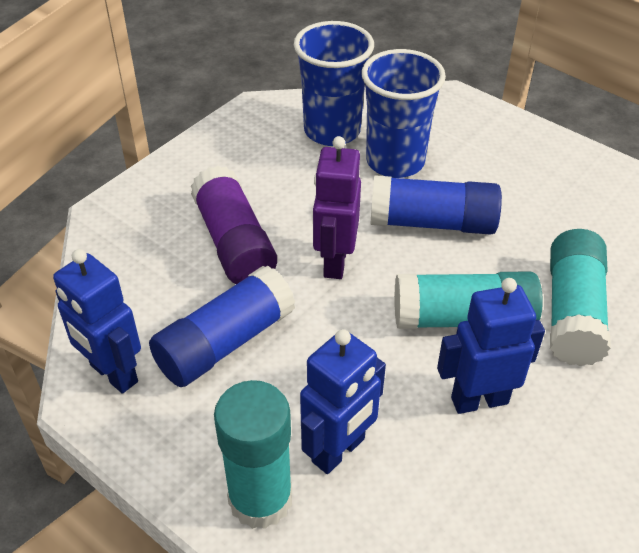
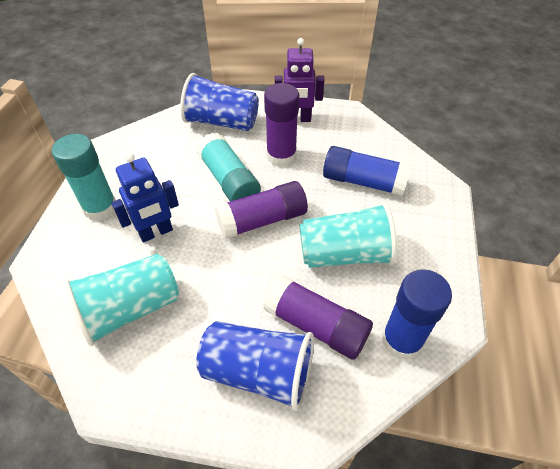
blue robot: [53,249,141,394] [300,329,386,474] [437,278,545,414] = 3 -> [112,153,179,242] = 1
purple glue stick: [191,166,277,284] = 1 -> [215,181,308,239] [263,275,373,360] [264,83,299,167] = 3
turquoise cup: none = 0 -> [64,254,179,346] [299,202,397,268] = 2
turquoise glue stick: [214,380,292,529] [394,271,543,329] [550,229,611,366] = 3 -> [52,134,116,221] [196,132,261,201] = 2

